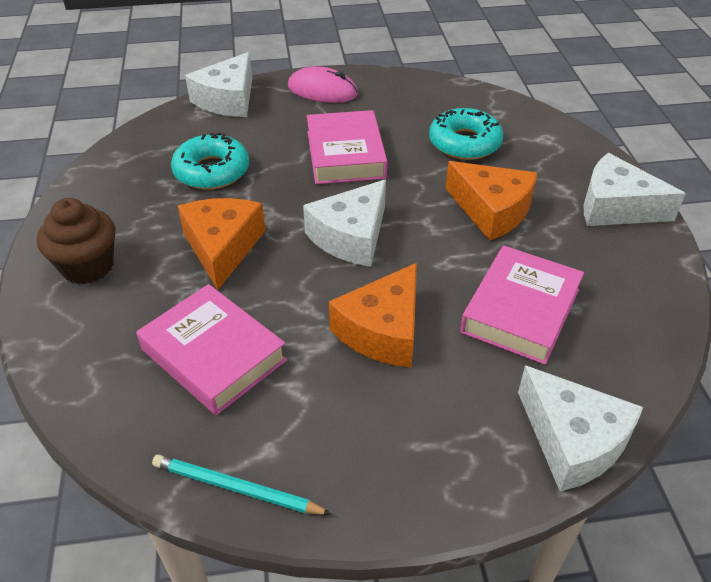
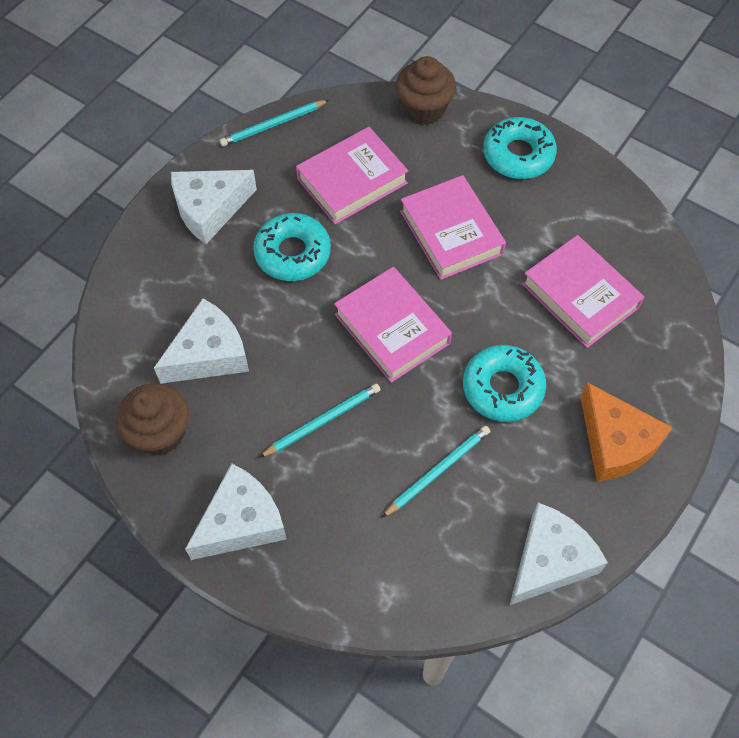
brown cupcake: [37,198,116,284] = 1 -> [116,383,189,455] [396,56,456,125] = 2
orange cheese: [178,198,265,290] [329,263,417,368] [446,161,537,240] = 3 -> [581,382,673,482] = 1
pink book: [136,284,287,415] [307,110,387,184] [460,245,584,365] = 3 -> [296,127,408,224] [334,267,452,383] [400,175,506,280] [522,235,644,348] = 4
pink mouse: [288,66,358,103] = 1 -> none = 0
turquoise donut: [171,132,249,190] [429,108,503,160] = 2 -> [253,213,331,281] [463,345,546,422] [483,117,557,179] = 3
turquoise pencil: [152,454,331,515] = 1 -> [220,100,329,146] [259,383,381,458] [381,425,490,518] = 3

